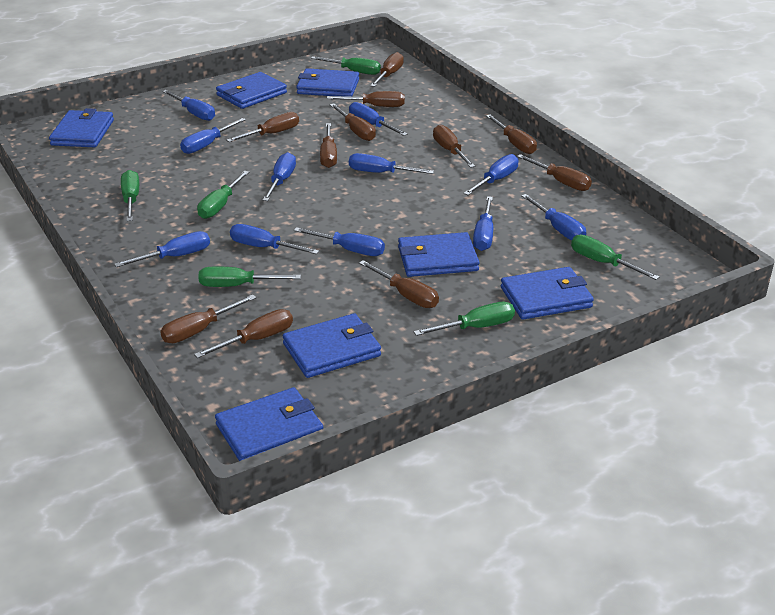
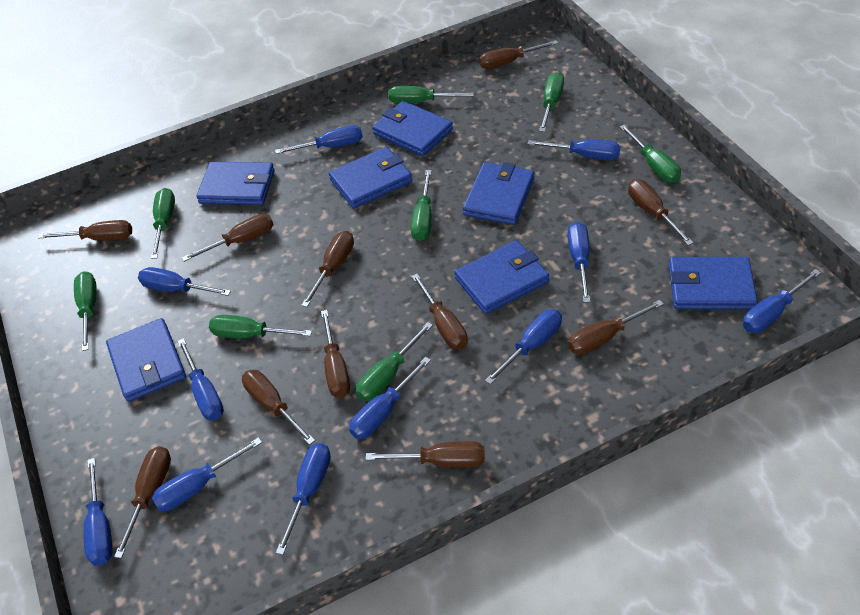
green screwdriver: [121,170,139,221] [197,171,249,219] [198,266,301,287] [311,56,381,75] [414,302,515,336] [571,234,659,280] = 6 -> [74,271,97,351] [151,188,175,259] [209,315,312,338] [356,322,433,401] [388,86,474,103] [411,170,432,241] [539,72,564,132] [619,125,681,183] = 8

